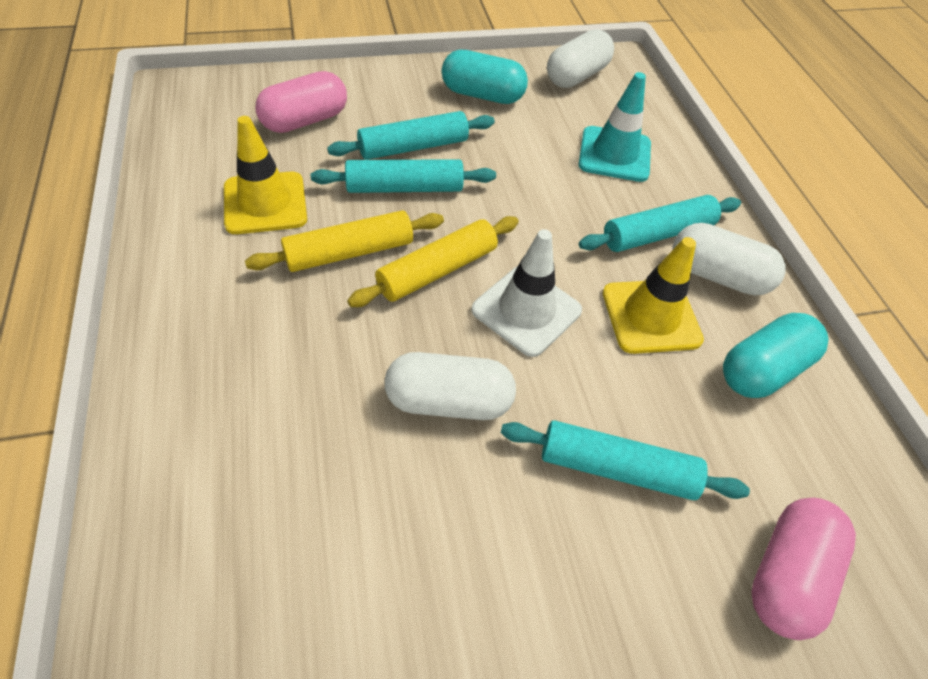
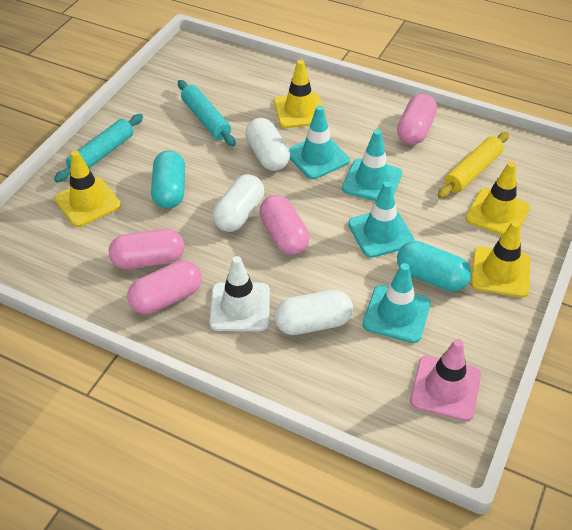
pink capsule: [256,71,347,133] [751,498,856,640] = 2 -> [109,229,184,269] [127,261,202,314] [259,195,310,255] [397,94,437,145] = 4
pink traffic cone: none = 0 -> [410,339,481,421] = 1
turquoise rolling pin: [311,159,496,193] [327,111,495,160] [501,420,750,500] [579,195,741,252] = 4 -> [54,114,143,182] [178,80,236,146] = 2
turquoise traffic cone: [579,72,651,182] = 1 -> [289,105,350,179] [342,129,402,201] [348,181,415,258] [363,263,431,343] = 4
yellow rolling pin: [245,210,444,272] [347,216,519,307] = 2 -> [438,132,509,199] = 1
yellow traffic cone: [224,116,307,234] [603,237,704,354] = 2 -> [55,151,121,227] [274,60,326,128] [465,162,530,235] [471,221,530,298] = 4

